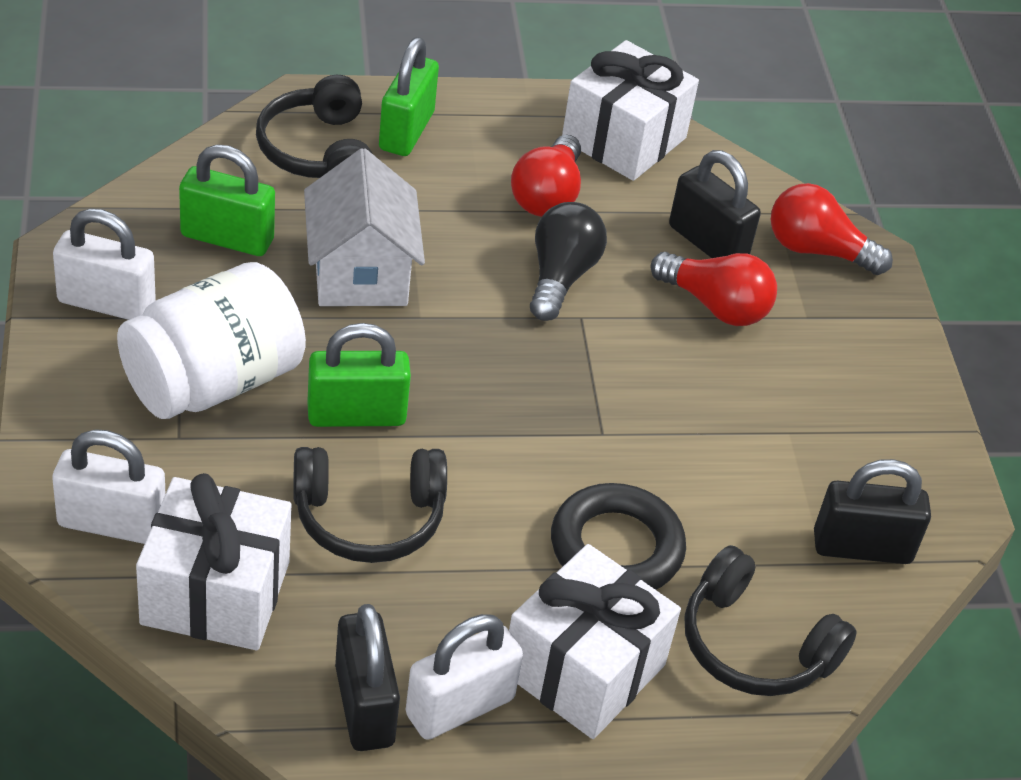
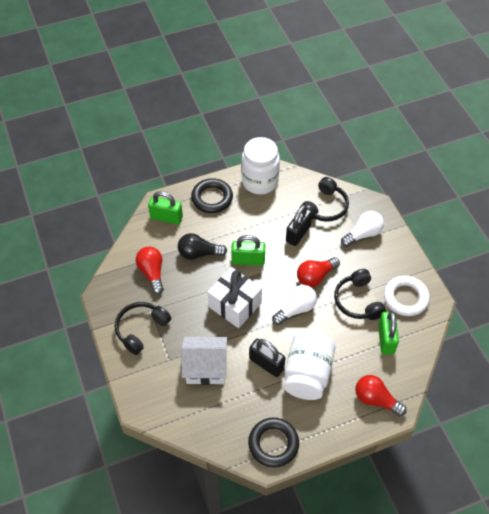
black padlock: [335,604,400,751] [669,150,761,258] [814,459,931,564] = 3 -> [249,339,285,377] [286,205,312,246] = 2
black ring: [551,483,686,590] = 1 -> [191,178,233,213] [248,418,299,468] = 2
white gift: [136,473,291,650] [509,544,681,739] [562,40,699,181] = 3 -> [208,267,262,328] = 1
white jar: [117,262,306,419] = 1 -> [241,137,280,195] [284,330,336,400] = 2
white light bulb: none = 0 -> [272,285,317,325] [341,211,384,247] = 2
white padlock: [52,429,166,544] [53,208,156,320] [406,614,523,740] = 3 -> none = 0
white ring: none = 0 -> [384,276,430,316] = 1

